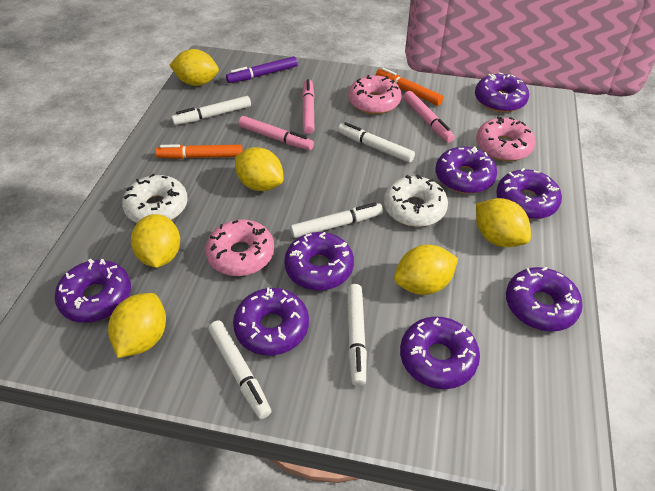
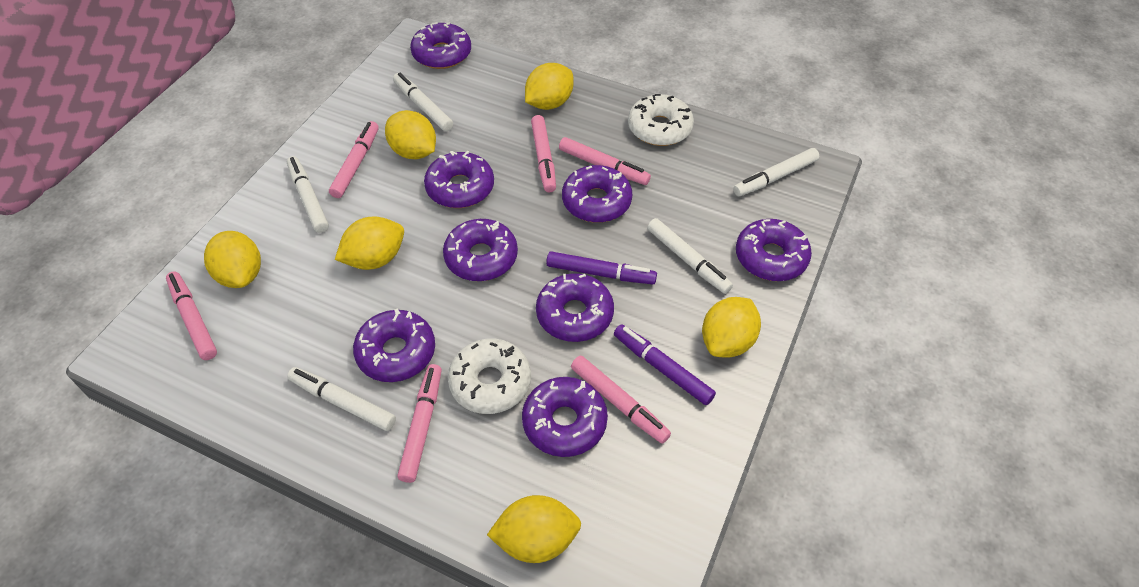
orange marker: [155,144,243,159] [376,68,443,106] = 2 -> none = 0
pink donut: [205,220,274,276] [349,75,402,114] [476,116,536,161] = 3 -> none = 0
pink marker: [238,116,314,150] [302,79,315,134] [403,91,455,143] = 3 -> [166,271,217,360] [329,121,379,198] [397,364,442,483] [531,115,556,192] [559,137,651,185] [571,356,671,444] = 6
purple marker: [226,56,298,83] = 1 -> [546,251,657,284] [614,324,716,405] = 2

